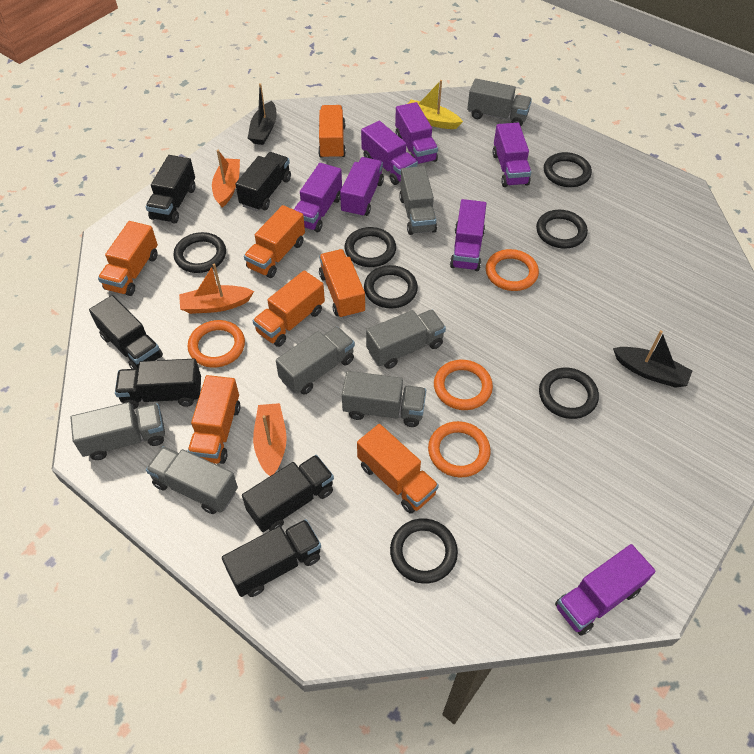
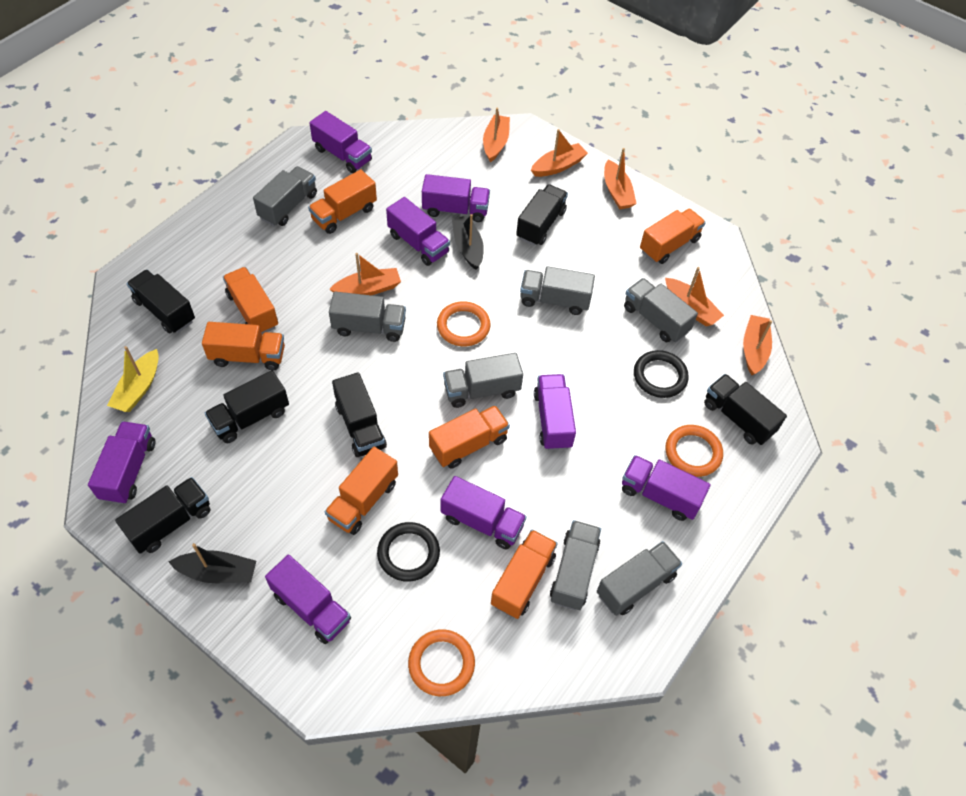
black ring: [173,232,226,273] [345,227,396,267] [364,265,418,309] [390,518,458,584] [536,210,588,249] [539,368,599,419] [544,152,592,187] = 7 -> [377,522,440,582] [634,350,689,398] = 2
orange boat: [179,264,254,314] [212,150,240,207] [253,403,287,476] = 3 -> [329,253,401,295] [483,108,510,162] [531,129,588,177] [604,148,637,209] [665,267,724,326] [743,315,772,375] = 6
orange ring: [187,320,245,368] [428,421,491,478] [434,360,493,410] [486,249,539,291] = 4 -> [408,629,475,696] [437,301,490,346] [665,425,723,477] = 3
purple truck: [294,163,342,232] [340,157,384,218] [361,121,418,185] [395,102,438,164] [450,199,486,271] [493,123,531,187] [555,544,655,636] = 7 -> [88,421,155,504] [265,555,351,644] [309,111,372,173] [386,197,450,266] [422,174,490,222] [441,476,527,550] [534,374,576,450] [622,455,711,521] = 8

